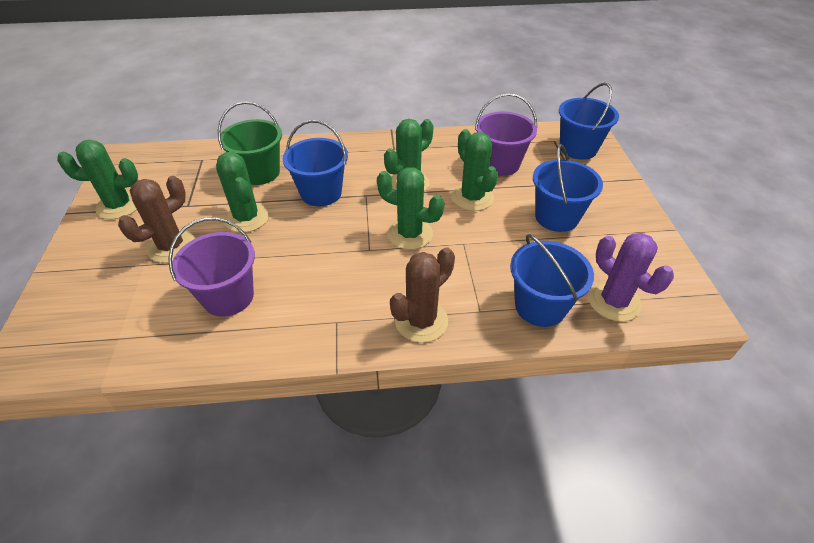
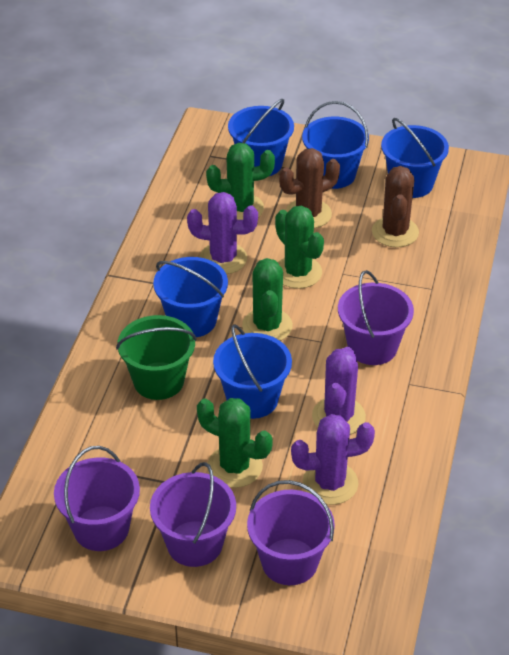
blue bucket: [283,120,348,206] [510,234,594,327] [533,144,603,232] [559,83,619,160] = 4 -> [153,257,228,337] [213,324,292,419] [228,99,294,176] [302,101,369,189] [381,118,449,198] = 5
green cactus: [57,140,138,219] [216,152,269,233] [377,167,444,250] [384,119,434,191] [451,129,498,211] = 5 -> [197,398,273,488] [206,143,275,220] [242,258,293,341] [275,206,324,289] = 4
purple bucket: [168,217,255,317] [475,93,537,176] = 2 -> [54,446,140,551] [150,462,236,567] [247,480,335,585] [338,270,414,365] = 4
purple cactus: [588,233,674,322] = 1 -> [187,192,258,274] [291,414,375,505] [312,347,366,435] = 3

